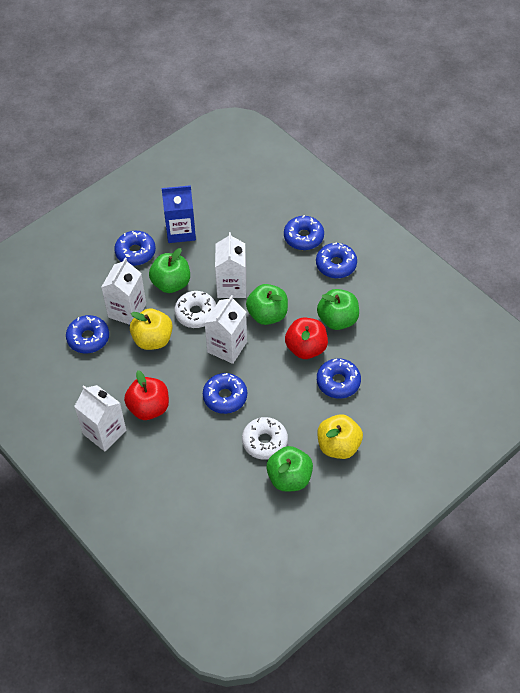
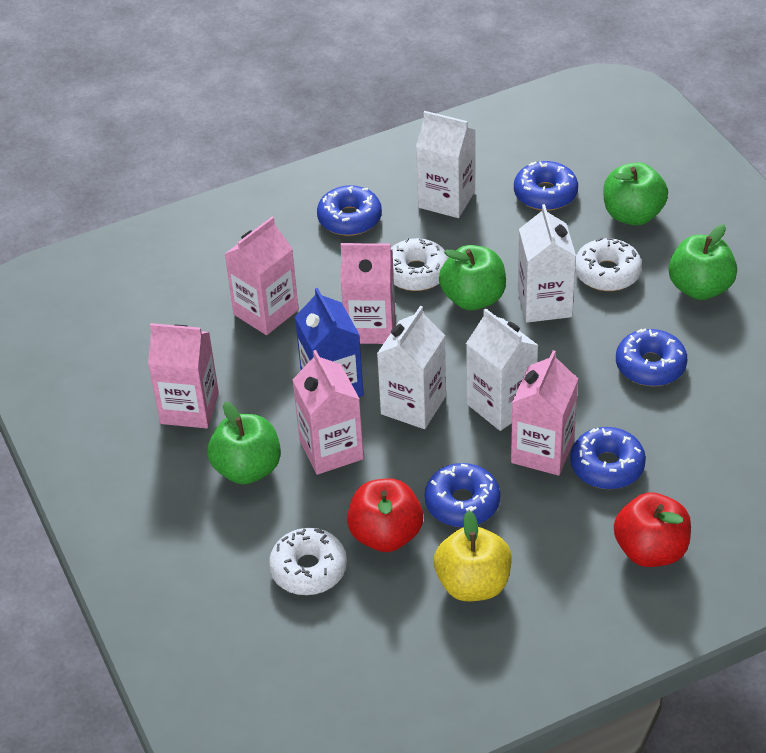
blue donut: [66,315,109,353] [114,231,156,266] [203,373,247,414] [284,215,324,250] [316,242,357,278] [317,358,361,399] = 6 -> [317,185,382,236] [424,463,500,527] [514,161,578,211] [570,427,646,489] [616,329,687,386] = 5
pink carton: none = 0 -> [148,323,219,429] [225,217,299,335] [292,350,364,475] [341,243,395,344] [511,350,578,476] = 5
white donut: [174,291,216,328] [242,417,288,460] = 2 -> [269,528,347,595] [391,238,449,291] [575,237,642,291] = 3
yellow apple: [130,308,173,350] [317,414,363,459] = 2 -> [434,511,512,601] = 1

